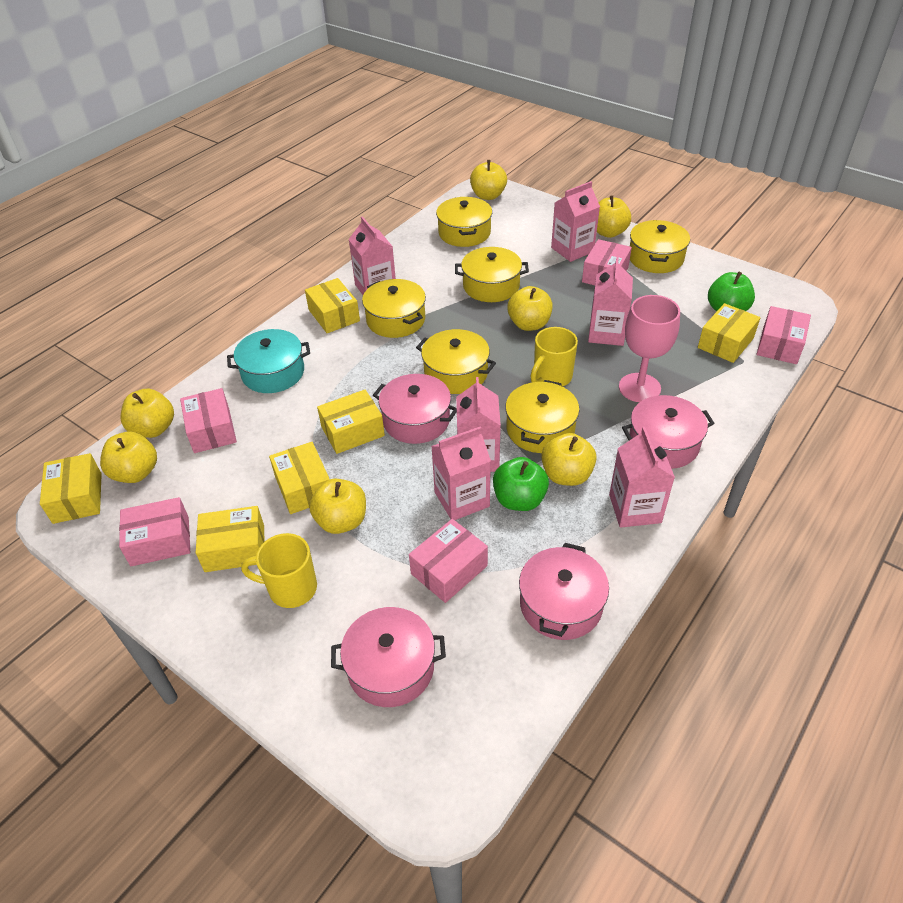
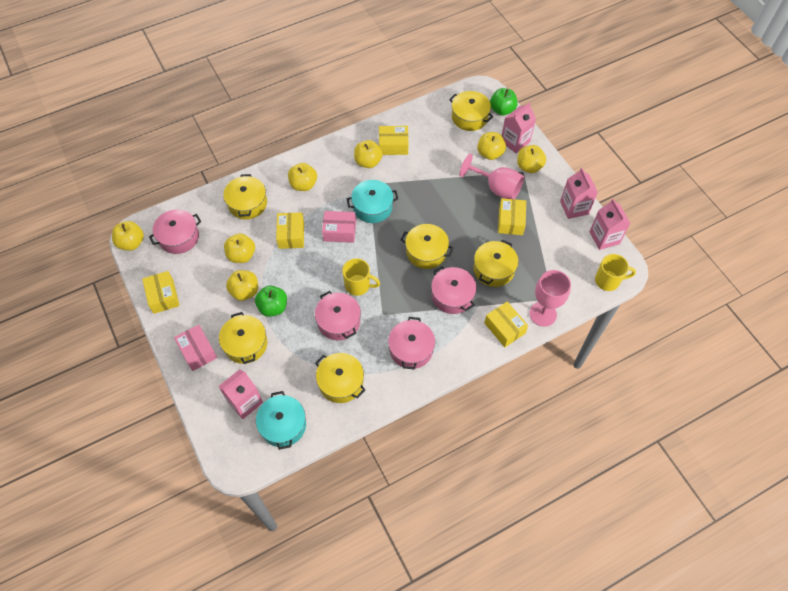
pink box: [119,497,190,566] [180,388,237,453] [409,519,488,603] [582,239,632,285] [756,306,811,364] = 5 -> [174,325,217,371] [322,211,356,243] = 2
pink carton: [348,216,396,295] [431,426,491,520] [456,377,501,472] [551,181,600,262] [588,257,633,346] [609,427,675,528] = 6 -> [218,369,263,419] [502,102,536,153] [560,168,598,219] [589,199,630,250] = 4
pink goblet: [619,295,680,402] = 1 -> [460,154,524,199] [529,270,571,327] = 2
turquoise pot: [227,329,310,393] = 1 -> [256,391,306,450] [347,180,398,223] = 2
yellow box: [40,453,102,524] [196,506,265,572] [269,442,330,514] [305,278,360,333] [317,390,385,454] [698,303,760,363] = 6 -> [142,271,180,314] [276,212,304,249] [379,126,408,155] [484,301,528,347] [498,198,526,235] = 5

